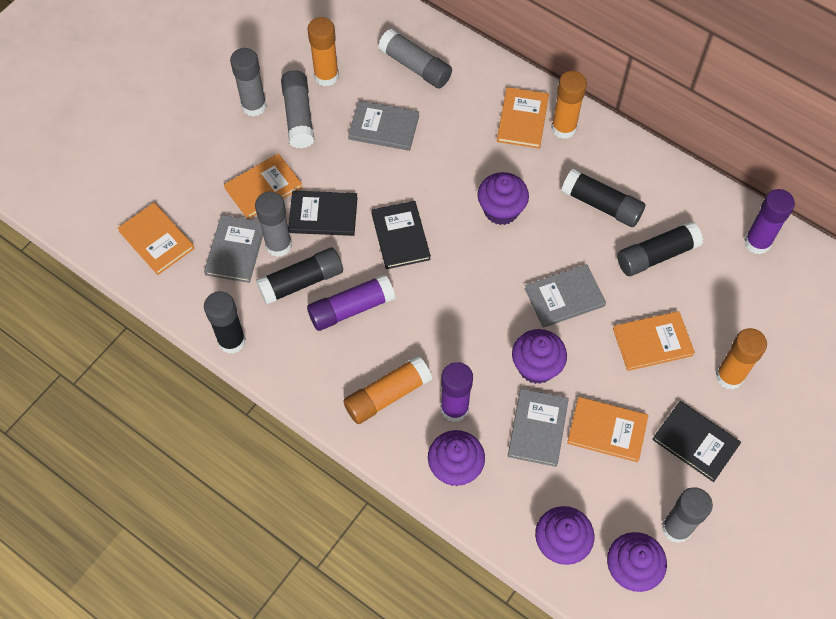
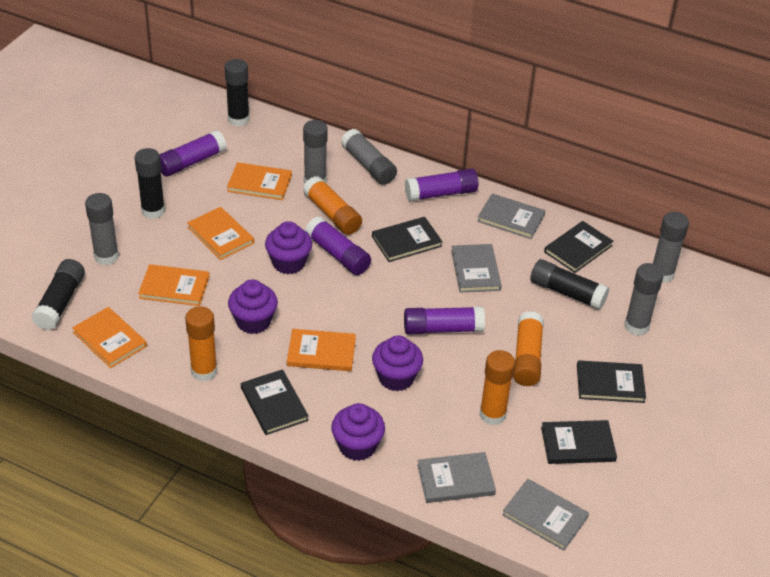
black book: [288,191,358,236] [371,201,431,269] [652,401,741,482] = 3 -> [241,369,309,435] [372,217,443,262] [541,420,617,464] [544,221,614,273] [577,360,646,403] = 5
purple cupcake: [428,430,485,486] [478,172,529,225] [512,329,567,384] [535,506,595,565] [607,532,667,592] = 5 -> [228,279,278,334] [265,221,312,274] [331,403,385,461] [372,335,423,391] = 4
purple glue stick: [307,274,395,331] [441,362,473,422] [744,189,795,255] = 3 -> [160,130,227,177] [305,216,371,275] [404,306,485,335] [405,168,478,202] = 4

